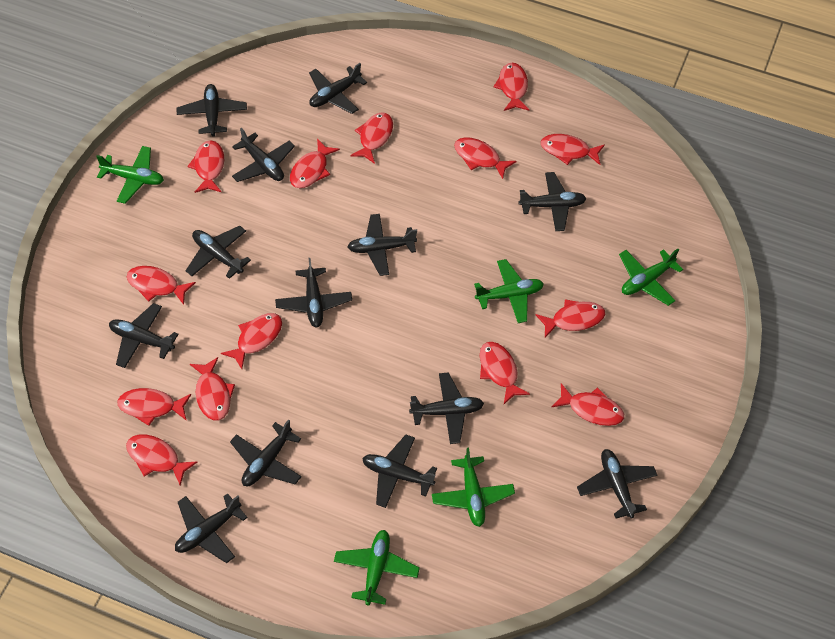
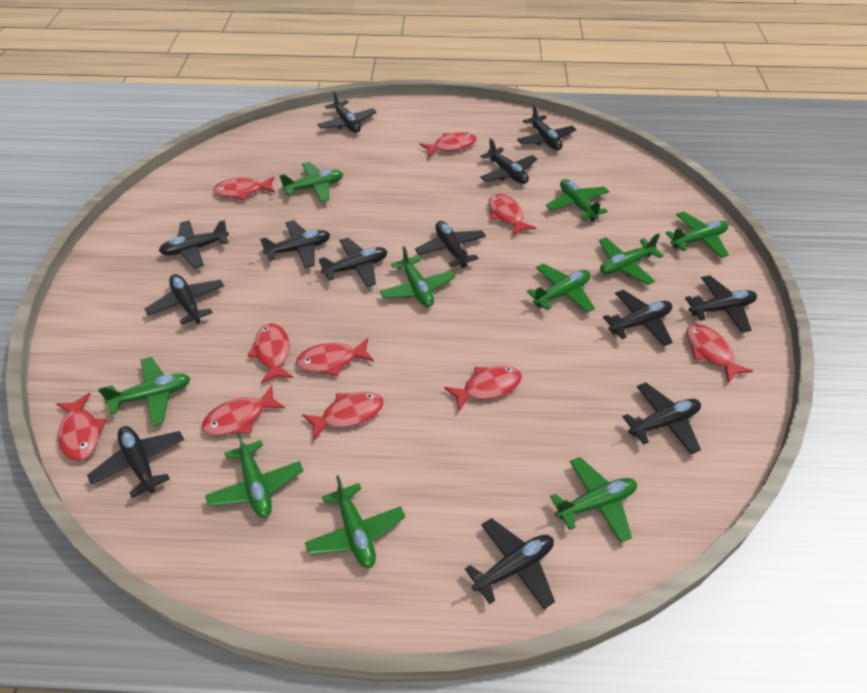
green plane: [96,146,164,204] [334,530,420,606] [432,447,515,527] [474,259,544,323] [619,249,683,306] = 5 -> [98,357,190,426] [205,432,303,518] [279,162,343,202] [305,475,405,568] [380,246,455,307] [527,264,595,313] [546,179,609,221] [550,457,637,543] [599,233,664,285] [666,211,729,258] = 10
red fish: [117,388,191,426] [126,434,198,486] [127,266,196,305] [188,140,224,193] [190,357,235,420] [221,313,282,369] [290,139,340,188] [350,112,393,164] [454,137,516,179] [480,342,530,404] [493,63,529,111] [536,299,605,338] [541,134,605,165] [551,383,624,426] = 14 -> [56,393,106,461] [202,385,285,435] [213,176,275,200] [247,324,293,384] [296,338,374,376] [302,392,384,441] [420,132,477,157] [444,365,522,412] [489,194,536,236] [686,324,753,383] = 10

